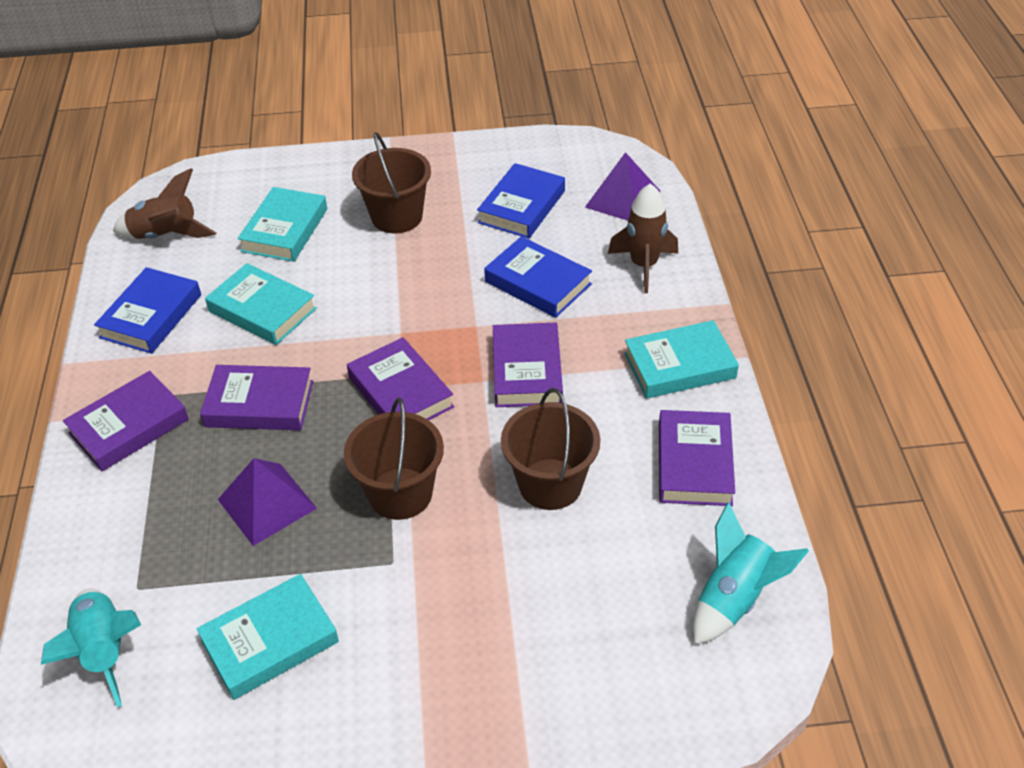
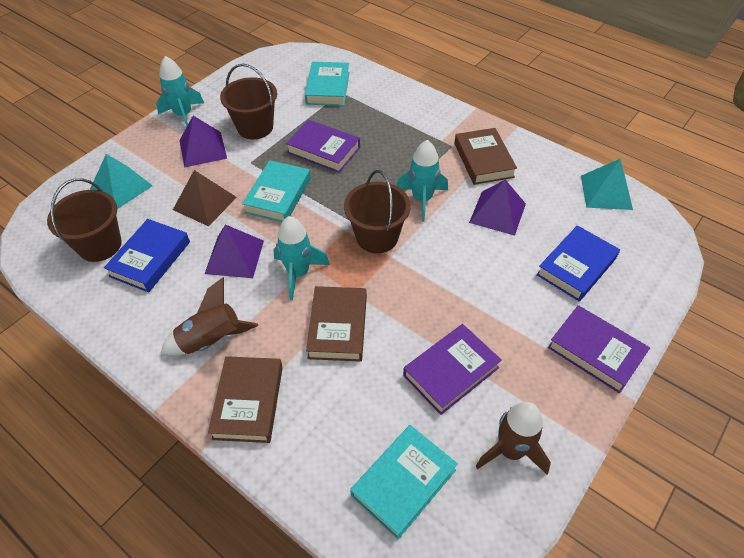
blue book: [94,267,201,354] [477,163,565,239] [484,236,592,318] = 3 -> [104,219,190,293] [536,225,620,301] = 2
brown book: none = 0 -> [208,356,283,443] [306,286,367,362] [454,128,517,185] = 3
brown pyramid: none = 0 -> [173,170,237,226] = 1
purple book: [63,371,189,472] [200,365,313,430] [347,337,454,420] [493,322,563,407] [659,410,735,506] = 5 -> [286,120,360,173] [403,324,502,415] [548,305,650,393] = 3
purple pyramid: [218,458,317,546] [585,152,660,221] = 2 -> [179,116,227,167] [205,224,264,278] [469,180,526,236] = 3
turquoise book: [196,574,339,700] [205,263,317,345] [237,187,327,262] [624,320,739,399] = 4 -> [242,160,311,222] [305,62,350,106] [350,425,458,539] = 3
turquoise pyramid: none = 0 -> [90,154,153,209] [581,159,633,210] = 2
turquoise rocket: [41,588,141,707] [693,502,809,645] = 2 -> [156,56,204,127] [273,216,330,300] [397,140,448,222] = 3

